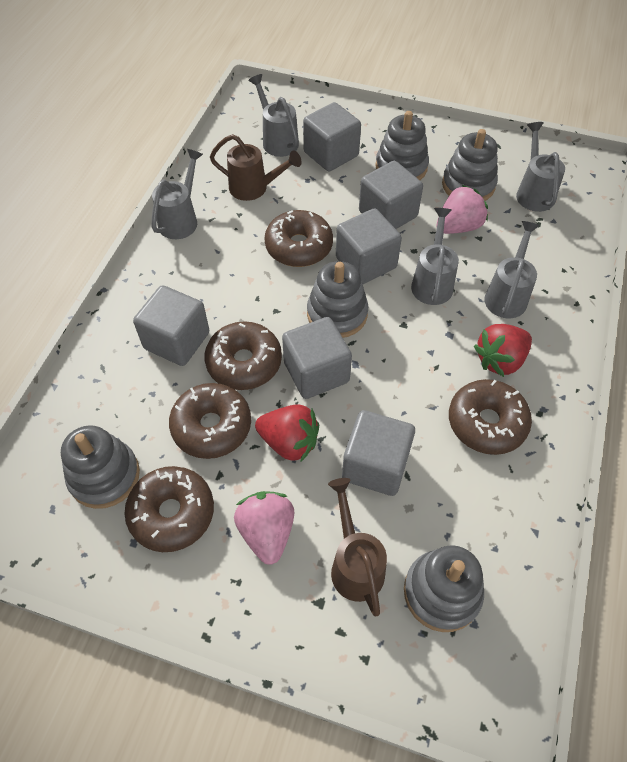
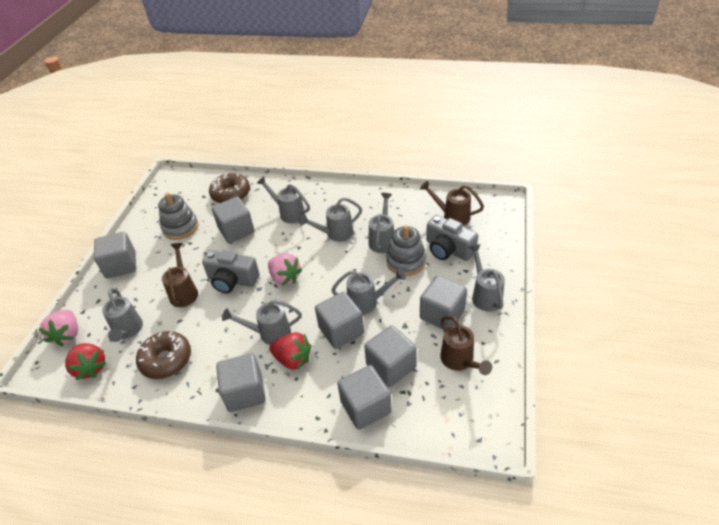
brown donut: [125,466,214,552] [169,383,251,459] [204,321,282,390] [264,210,333,267] [449,379,532,455] = 5 -> [136,331,191,379] [209,173,250,203] = 2
brown watering can: [210,134,302,201] [328,478,387,616] = 2 -> [162,243,198,307] [420,181,484,226] [440,316,492,375] = 3
grey camera: none = 0 -> [202,250,260,293] [426,215,478,261] = 2
grey cube: [133,285,209,366] [282,317,352,399] [303,102,361,171] [336,208,402,284] [342,410,415,496] [359,161,423,229] = 6 -> [94,232,136,278] [212,197,254,243] [216,353,266,412] [315,292,364,349] [337,365,392,430] [364,325,417,387] [420,276,467,329] = 7
grey stacking toy: [61,425,140,509] [307,261,368,338] [375,111,429,180] [404,545,484,632] [442,129,498,201] = 5 -> [158,193,198,240] [386,225,426,276] = 2
grey watering can: [152,149,203,239] [248,74,299,157] [411,208,459,305] [484,221,540,318] [516,122,565,212] = 5 -> [102,288,143,342] [222,299,302,345] [257,176,310,223] [299,197,362,242] [331,269,406,315] [369,193,394,253] [469,244,505,312] = 7

